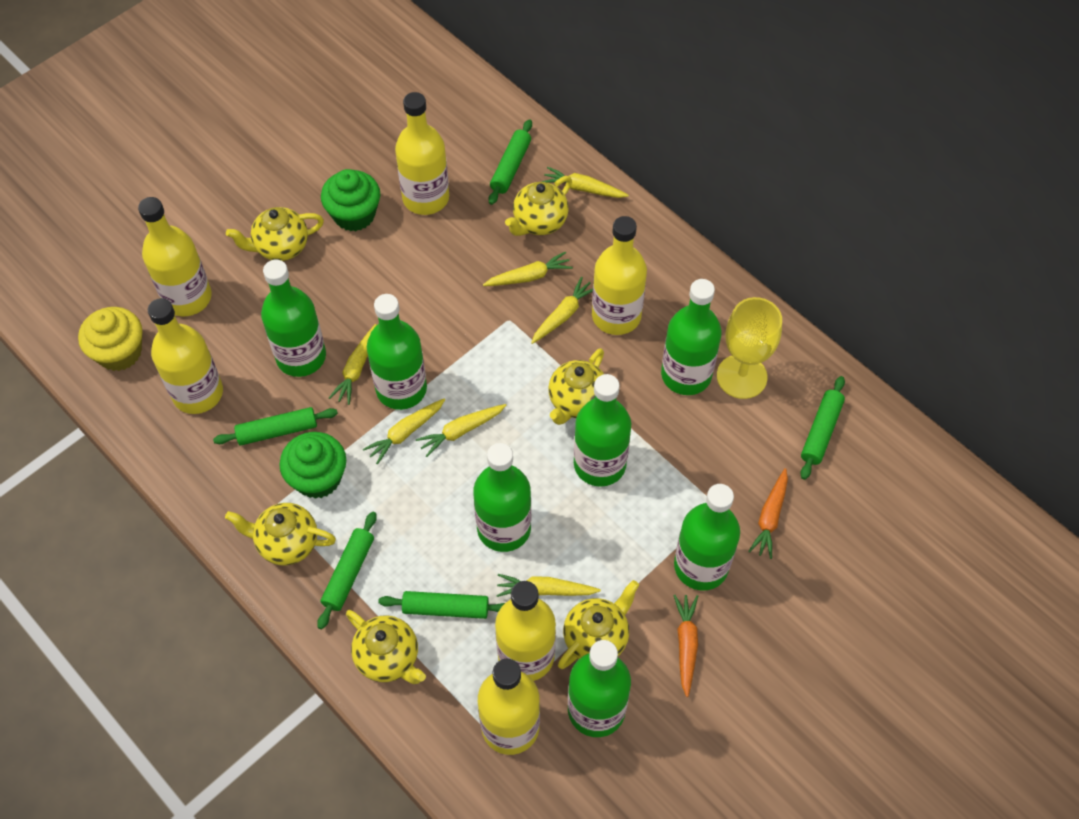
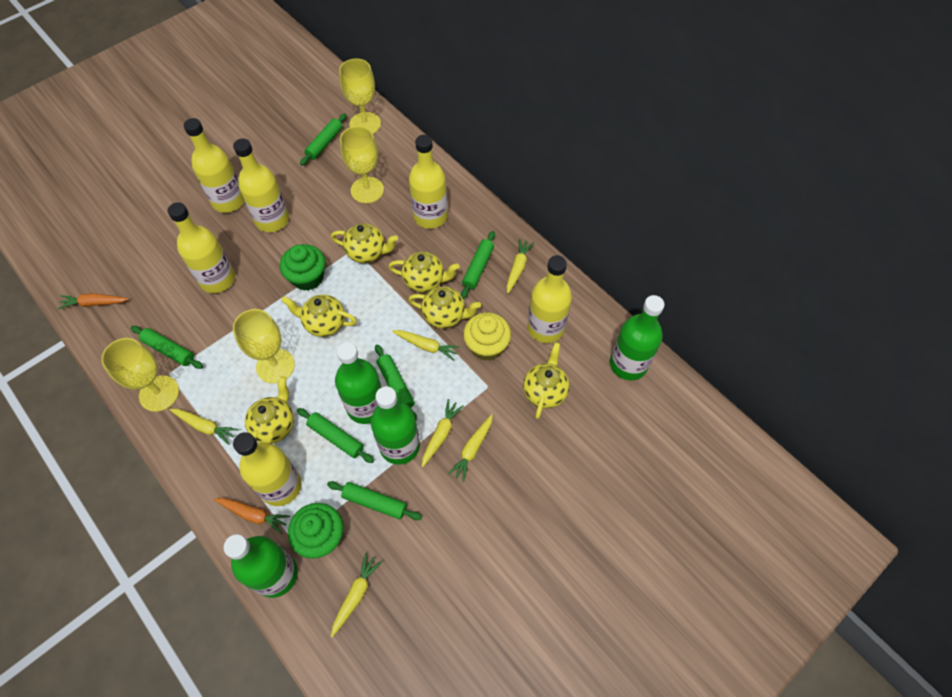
green bottle: [261,259,326,377] [367,294,427,410] [473,443,531,552] [568,640,631,737] [574,374,631,487] [661,279,722,395] [674,484,740,590] = 7 -> [223,534,298,598] [335,342,382,424] [371,386,420,465] [610,295,664,380] = 4
green rolling pin: [213,407,338,445] [317,511,377,629] [378,591,505,619] [489,119,532,205] [800,376,845,480] = 5 -> [131,326,203,369] [297,408,374,463] [300,113,347,166] [327,481,422,520] [375,344,417,421] [461,231,495,299] = 6
yellow carrot: [329,324,377,405] [363,398,445,465] [416,404,506,457] [483,252,573,286] [496,574,601,597] [531,277,593,344] [542,167,629,198] = 7 -> [170,409,238,445] [331,553,383,637] [392,330,460,361] [422,399,464,467] [448,414,493,482] [506,239,534,294] = 6
yellow goblet: [717,297,782,399] = 1 -> [101,338,179,412] [233,309,295,384] [339,58,381,134] [340,126,384,203] = 4

